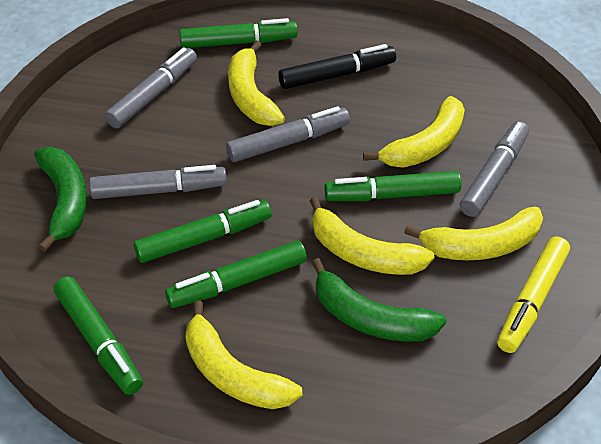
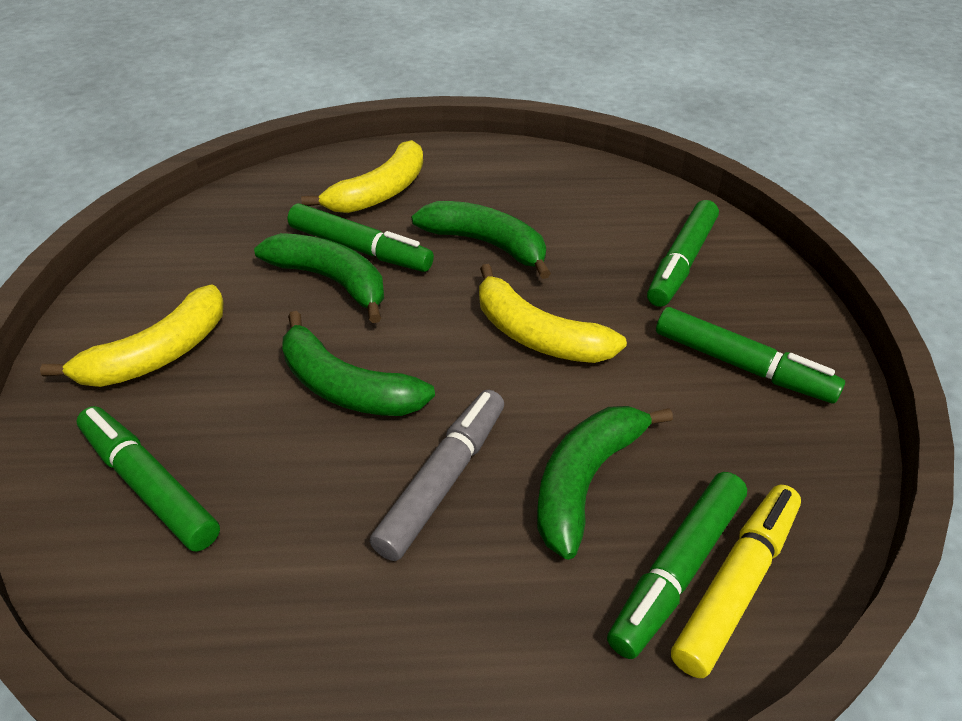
black marker: [278,44,396,89] = 1 -> none = 0
green banana: [34,147,87,252] [312,258,446,342] = 2 -> [254,233,384,323] [282,311,435,416] [411,201,551,279] [537,406,673,560] = 4
grey marker: [89,165,227,199] [105,47,197,128] [226,106,350,162] [460,121,529,217] = 4 -> [369,390,504,561] = 1
yellow banana: [185,300,302,409] [228,40,285,126] [310,197,435,275] [363,96,465,168] [404,207,543,260] = 5 -> [40,284,224,387] [301,140,423,213] [479,264,627,363] = 3

